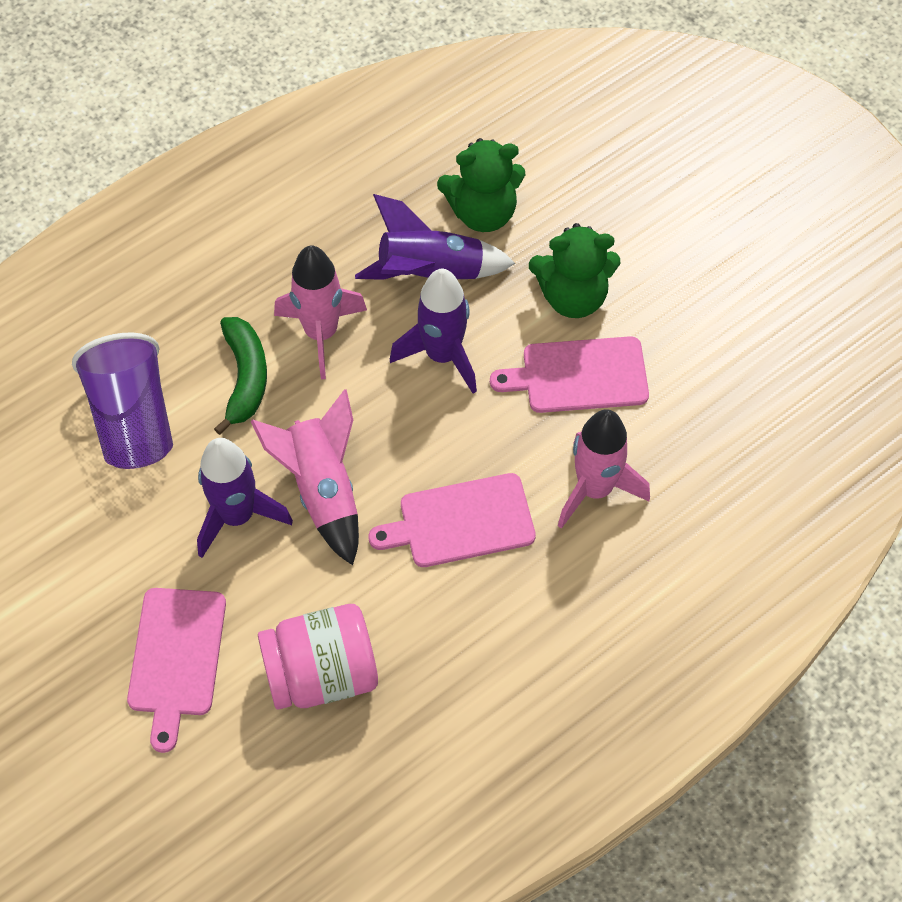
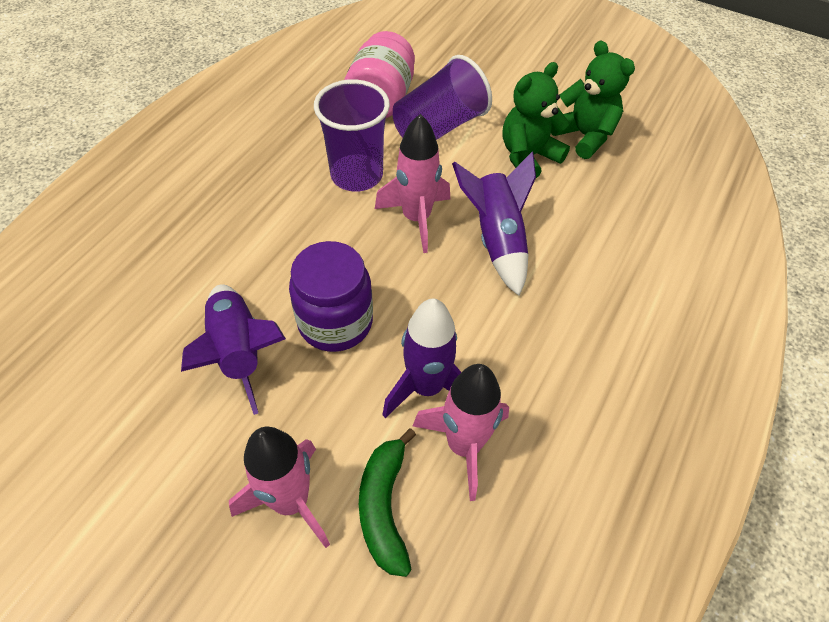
pink cutting board: [127,588,226,753] [368,473,536,567] [490,336,649,413] = 3 -> none = 0
purple cup: [72,333,173,469] = 1 -> [314,79,390,192] [393,55,492,140] = 2
purple jar: none = 0 -> [289,241,373,352] = 1

